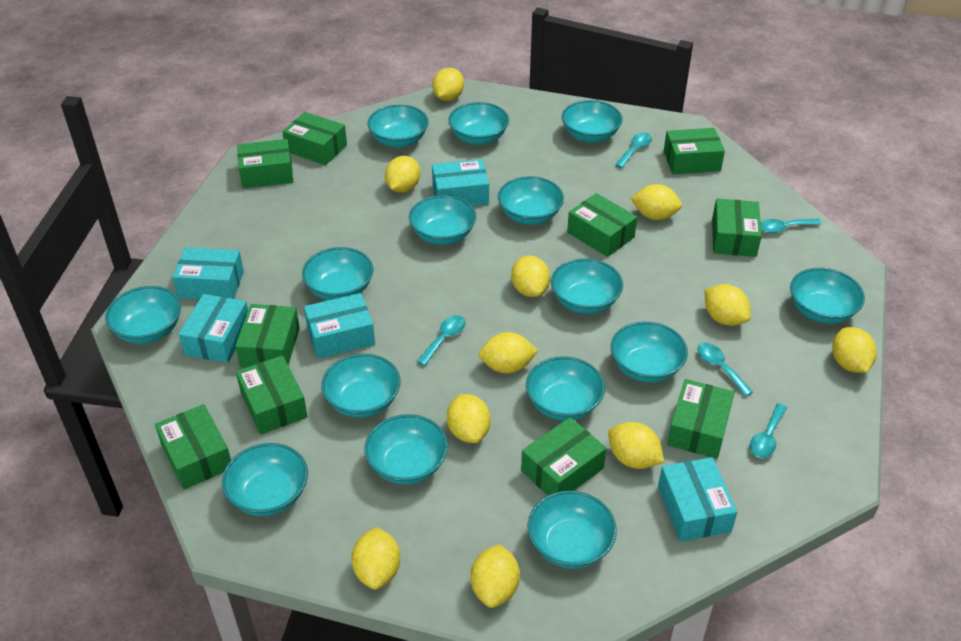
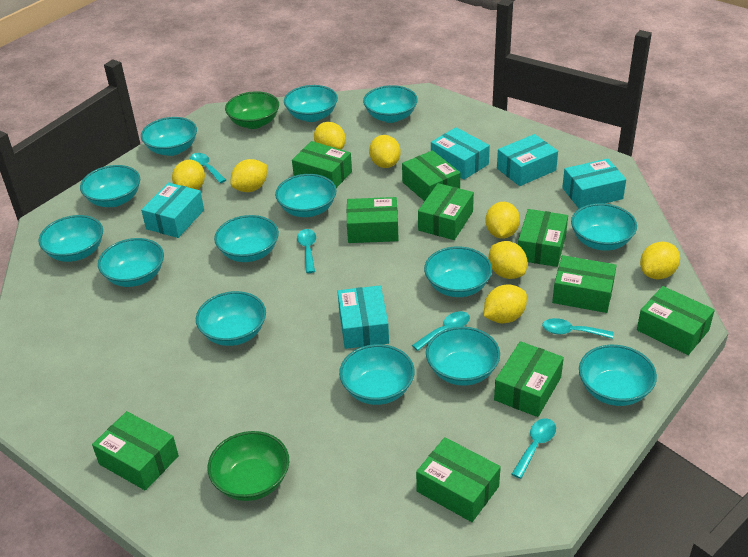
green bowl: none = 0 -> [207,431,289,501] [225,91,279,129] = 2
turquoise bowl: [105,286,181,344] [222,443,308,516] [302,247,373,300] [321,354,401,418] [364,414,448,485] [367,105,428,148] [409,195,476,245] [448,102,509,145] [498,176,564,225] [526,356,605,421] [527,491,617,569] [551,258,623,314] [562,100,623,143] [611,321,688,383] [790,268,865,324] = 15 -> [39,215,103,262] [80,165,140,207] [98,238,164,287] [141,117,197,156] [196,291,266,346] [214,215,279,262] [275,174,336,217] [284,85,338,122] [339,344,415,405] [363,85,418,123] [424,246,492,297] [426,326,500,386] [571,203,637,250] [579,345,657,406] = 14
yellow lemon: [351,527,401,590] [385,156,420,193] [432,68,464,101] [447,394,491,443] [470,544,520,608] [479,332,538,374] [511,255,550,297] [608,422,664,469] [630,184,682,220] [705,284,751,326] [832,327,877,373] = 11 -> [172,160,205,190] [230,159,267,192] [314,122,346,150] [369,135,401,168] [484,284,527,323] [485,202,520,239] [489,241,527,279] [640,242,680,279] = 8

